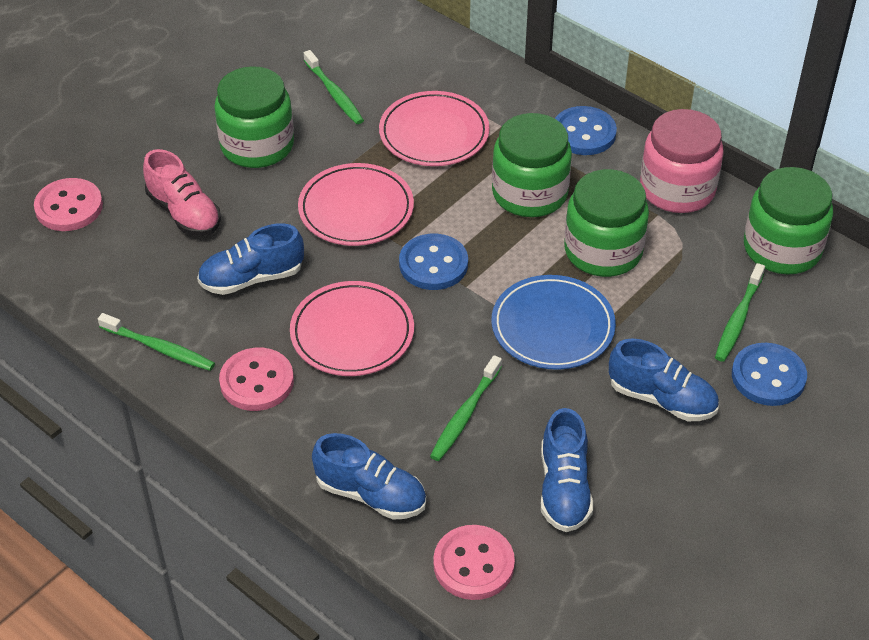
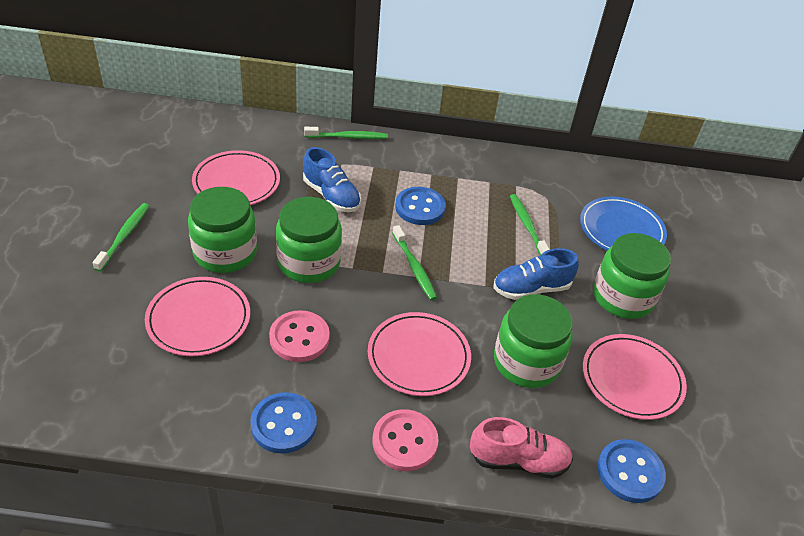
blue shoe: [197,223,304,295] [312,433,426,520] [541,408,593,532] [609,338,719,421] = 4 -> [303,147,361,212] [493,248,579,300] = 2
pink button: [34,178,103,231] [219,348,294,411] [433,525,515,600] = 3 -> [269,310,330,362] [372,409,439,471] = 2
pink jar: [640,109,723,213] = 1 -> none = 0
pink plate: [290,281,414,376] [298,163,414,246] [379,91,490,166] = 3 -> [145,277,250,356] [192,150,280,205] [368,312,471,396] [583,334,687,420] = 4

